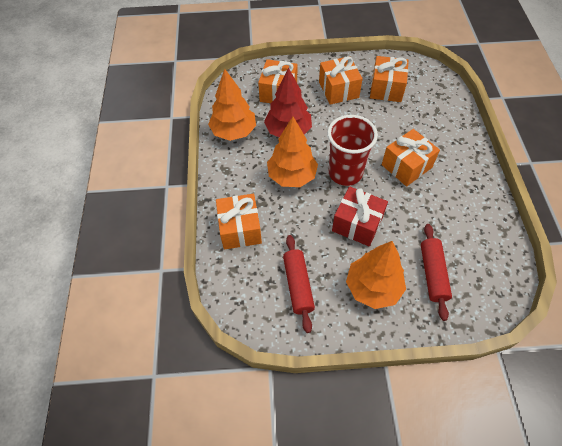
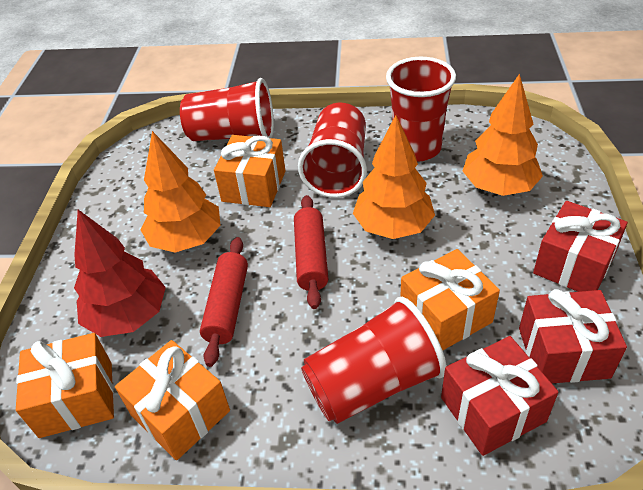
orange gift: [216,194,262,250] [258,59,298,103] [319,56,363,105] [370,56,409,102] [382,129,440,186] = 5 -> [16,333,114,438] [115,340,230,460] [214,135,285,207] [400,249,500,350] = 4
red cup: [327,115,378,186] = 1 -> [180,78,274,141] [298,103,367,198] [301,297,447,424] [386,57,456,162] = 4
red gift: [332,186,388,246] = 1 -> [441,336,558,456] [519,289,627,383] [533,201,628,292] = 3

